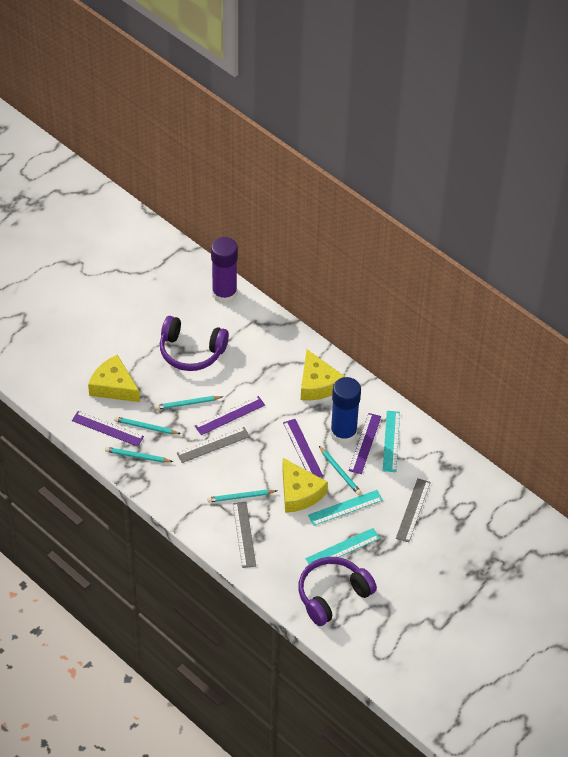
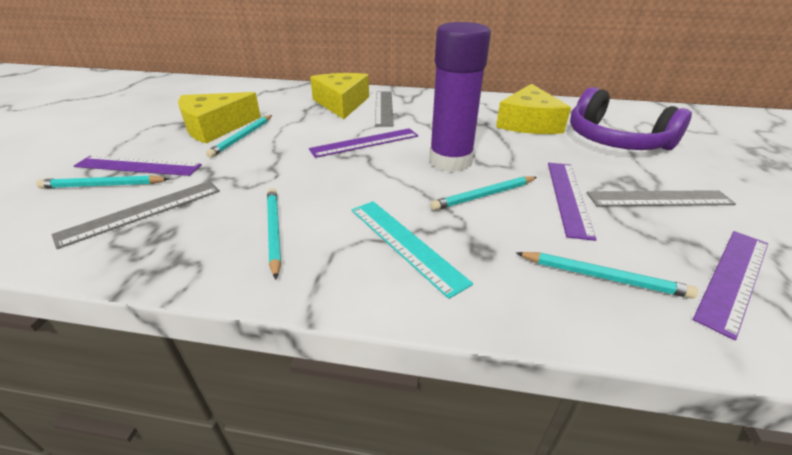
blue glue stick: [330,377,361,445] = 1 -> none = 0
purple headphones: [160,316,229,371] [298,557,377,626] = 2 -> [570,87,692,150] = 1
turquoise ruler: [305,528,380,564] [308,490,383,526] [383,411,400,472] = 3 -> [352,201,473,299] = 1

